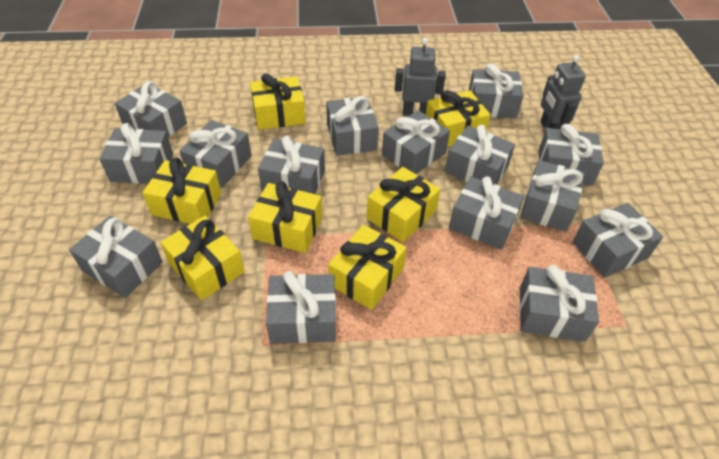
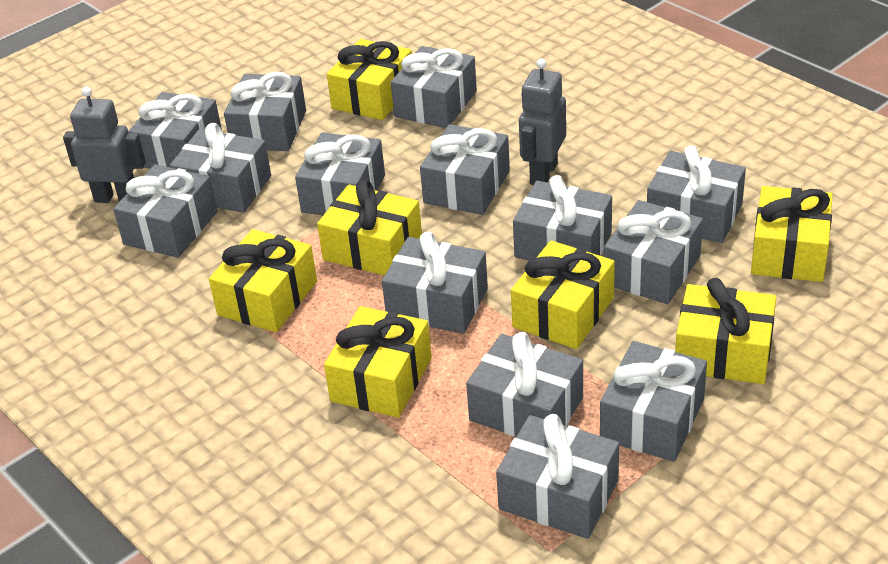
grey gift: [69,216,163,298] [99,123,173,184] [115,81,187,137] [179,120,252,188] [258,136,325,194] [266,271,336,344] [326,96,379,156] [382,110,450,174] [445,125,515,185] [449,176,524,250] [469,63,524,118] [519,265,599,342] [520,160,585,232] [538,124,604,185] [573,203,663,278] = 15 -> [113,164,217,258] [128,92,222,169] [170,123,271,213] [224,72,306,151] [295,133,385,215] [382,231,488,334] [391,46,477,128] [420,124,510,215] [466,332,583,437] [496,414,619,539] [513,175,612,261] [600,341,707,462] [604,200,703,304] [647,145,746,243] = 14

